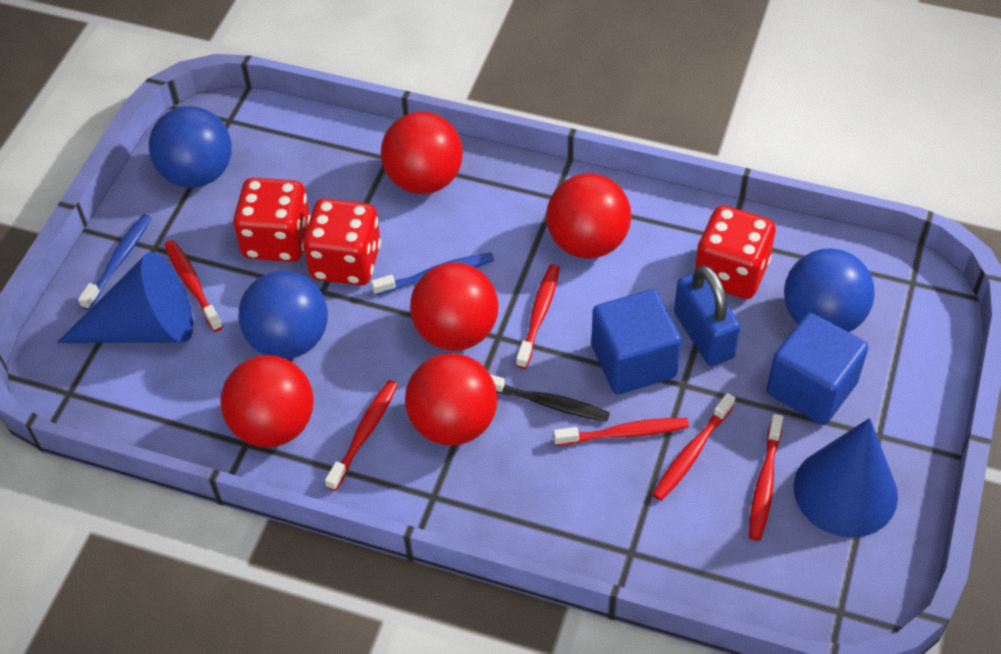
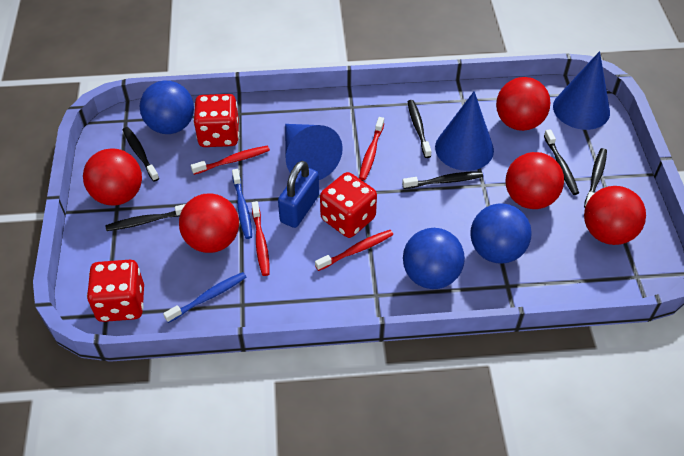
black toothbrush: [491,375,610,422] = 1 -> [106,204,186,231] [123,127,159,182] [402,171,483,189] [408,100,432,158] [544,129,579,195] [584,148,607,208] = 6
blue cone: [57,252,193,343] [794,418,898,538] = 2 -> [285,124,343,180] [435,91,494,171] [553,51,610,130] = 3
blue cube: [591,289,681,394] [766,312,869,425] = 2 -> none = 0
red toothbrush: [165,240,223,332] [325,380,398,491] [516,264,560,369] [553,418,689,446] [652,393,735,501] [749,414,783,541] = 6 -> [191,145,270,175] [252,201,270,276] [315,230,393,271] [359,117,384,180] = 4

